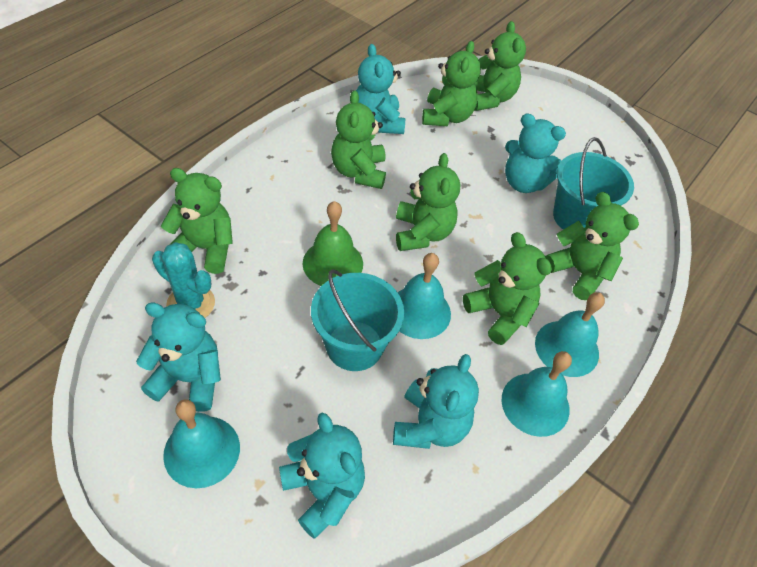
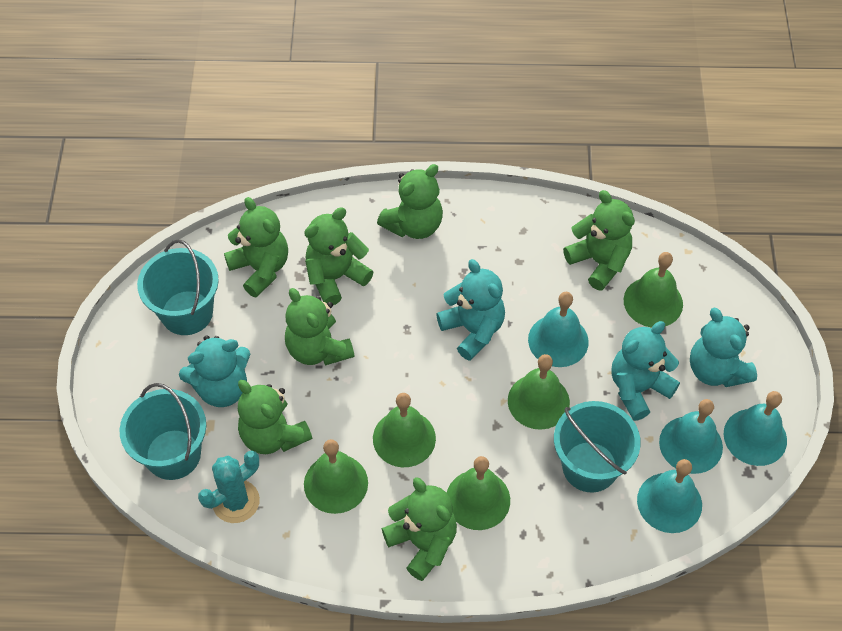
green bell: [303,201,363,286] = 1 -> [304,439,368,514] [373,393,436,467] [447,456,510,530] [508,354,570,430] [624,252,683,328] = 5
turquoise bucket: [311,269,404,371] [553,137,634,230] = 2 -> [120,383,206,480] [137,240,219,335] [554,401,641,493] = 3
turquoise teddy bear: [136,302,221,412] [279,413,365,539] [356,44,405,134] [393,354,479,449] [505,114,566,193] = 5 -> [179,335,250,407] [436,259,505,361] [611,321,680,421] [690,308,757,387] = 4

